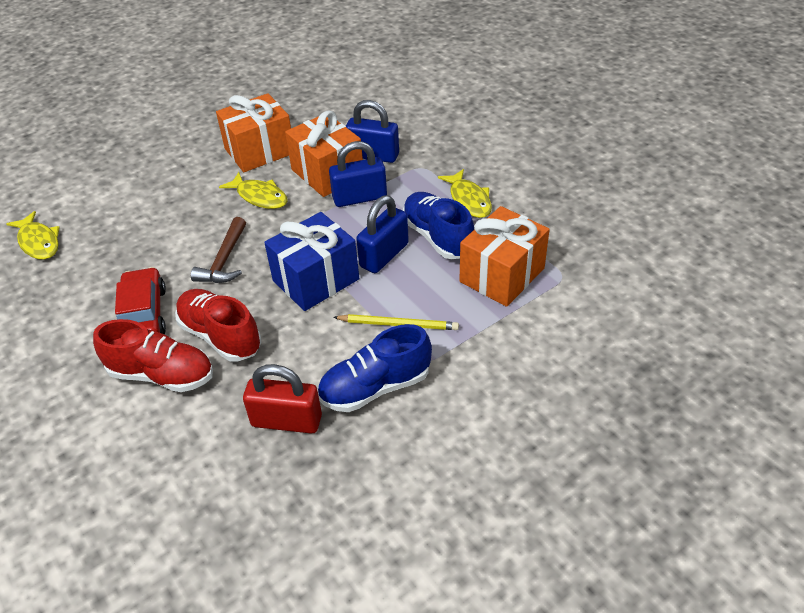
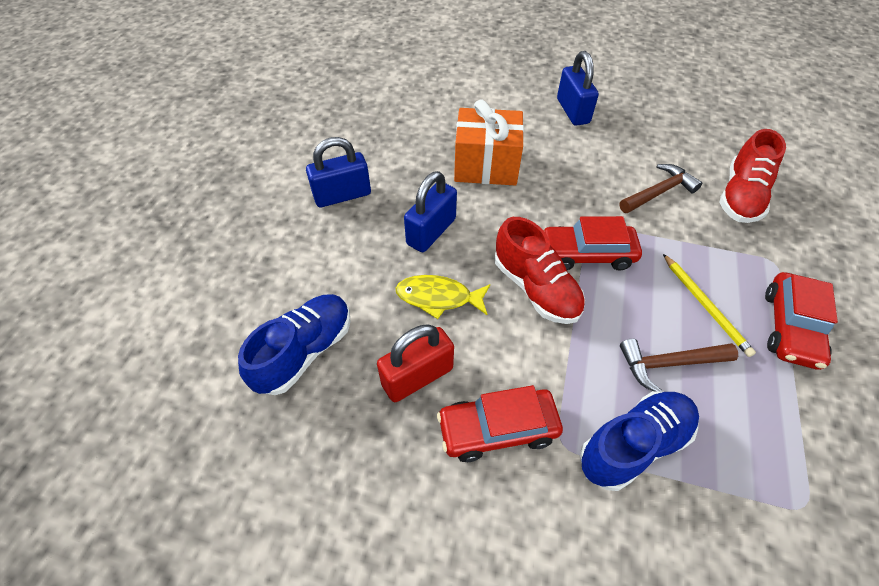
blue gift: [264,212,359,311] = 1 -> none = 0
brown hammer: [191,217,246,283] = 1 -> [619,164,702,213] [620,339,738,392] = 2
orange gift: [216,93,291,172] [285,110,363,197] [459,206,550,307] = 3 -> [454,100,524,186] = 1
red car: [115,267,166,334] = 1 -> [437,385,563,462] [543,216,642,271] [765,272,838,370] = 3
yellow fish: [6,211,60,260] [219,172,288,209] [438,169,492,218] = 3 -> [395,275,490,319] = 1

